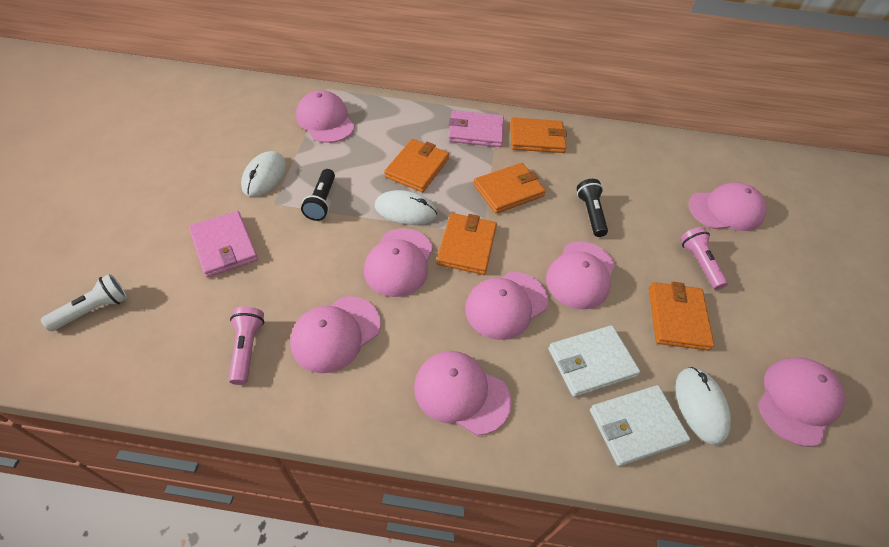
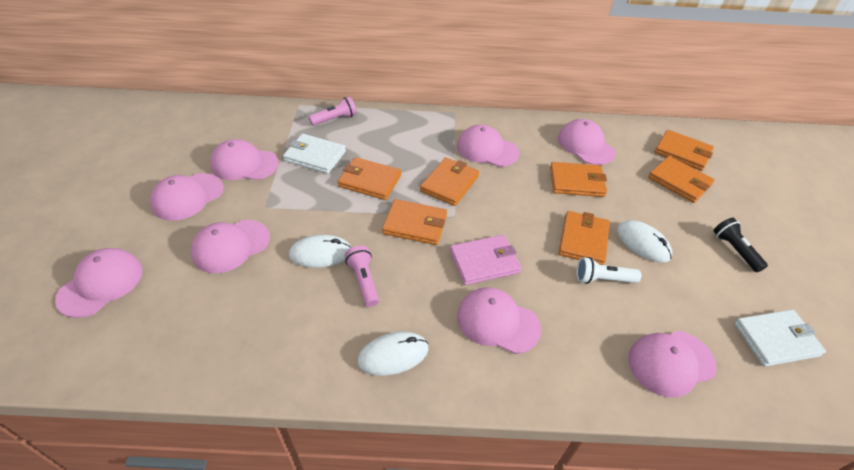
black flashlight: [301,169,335,221] [577,179,608,237] = 2 -> [713,218,768,272] = 1
orange wallet: [384,139,449,192] [436,213,497,275] [474,163,546,214] [510,117,567,153] [649,282,714,351] = 5 -> [338,157,401,200] [382,199,447,245] [420,157,479,206] [550,162,607,197] [559,211,610,265] [648,156,714,203] [655,130,714,171] = 7
pink wallet: [189,211,258,278] [448,110,504,147] = 2 -> [450,235,521,285] = 1

